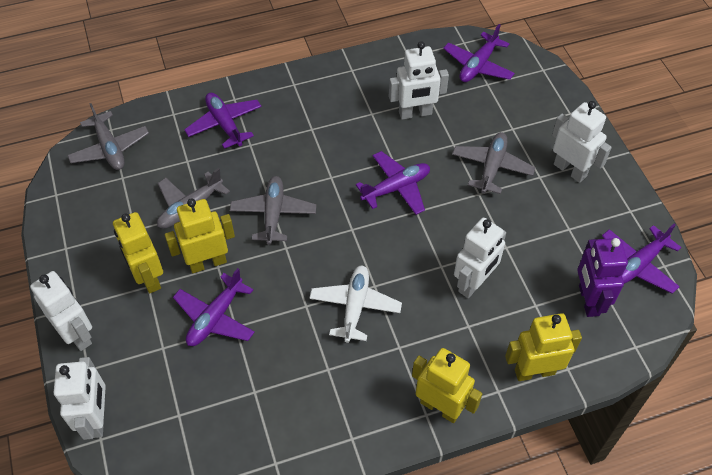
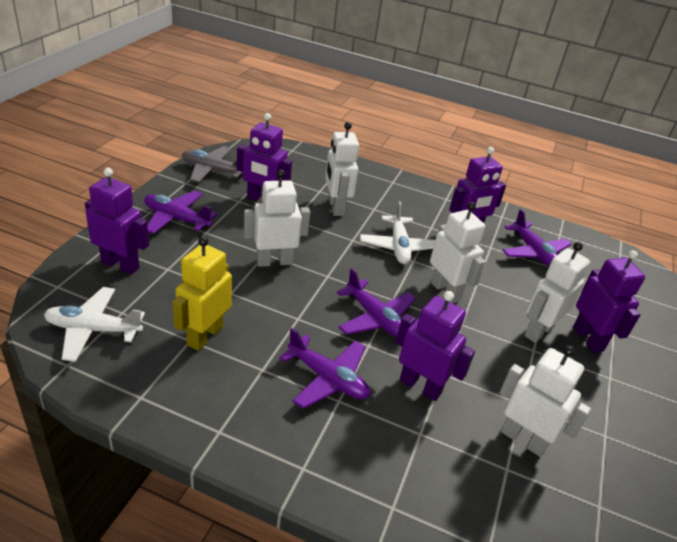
grey plane: [67,103,149,170] [157,168,230,229] [230,176,316,245] [452,132,536,194] = 4 -> [182,146,243,183] = 1
purple plane: [173,268,255,346] [184,93,262,149] [356,151,430,215] [443,24,515,82] [602,223,681,294] = 5 -> [144,191,217,234] [279,328,370,409] [337,268,416,337] [502,209,572,267] = 4
purple robot: [577,238,628,317] = 1 -> [85,168,149,275] [237,113,292,201] [395,291,475,401] [449,147,506,223] [573,250,645,353] = 5
white plane: [309,266,402,343] = 1 -> [44,287,145,362] [360,201,435,264] = 2
yellow robot: [113,212,163,293] [165,198,235,273] [412,348,482,423] [505,313,582,381] = 4 -> [172,236,232,351] = 1

